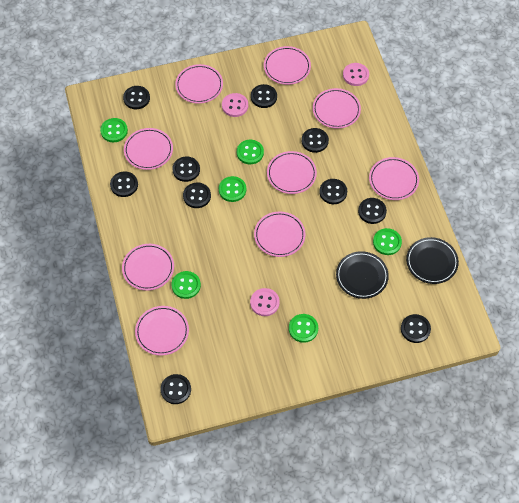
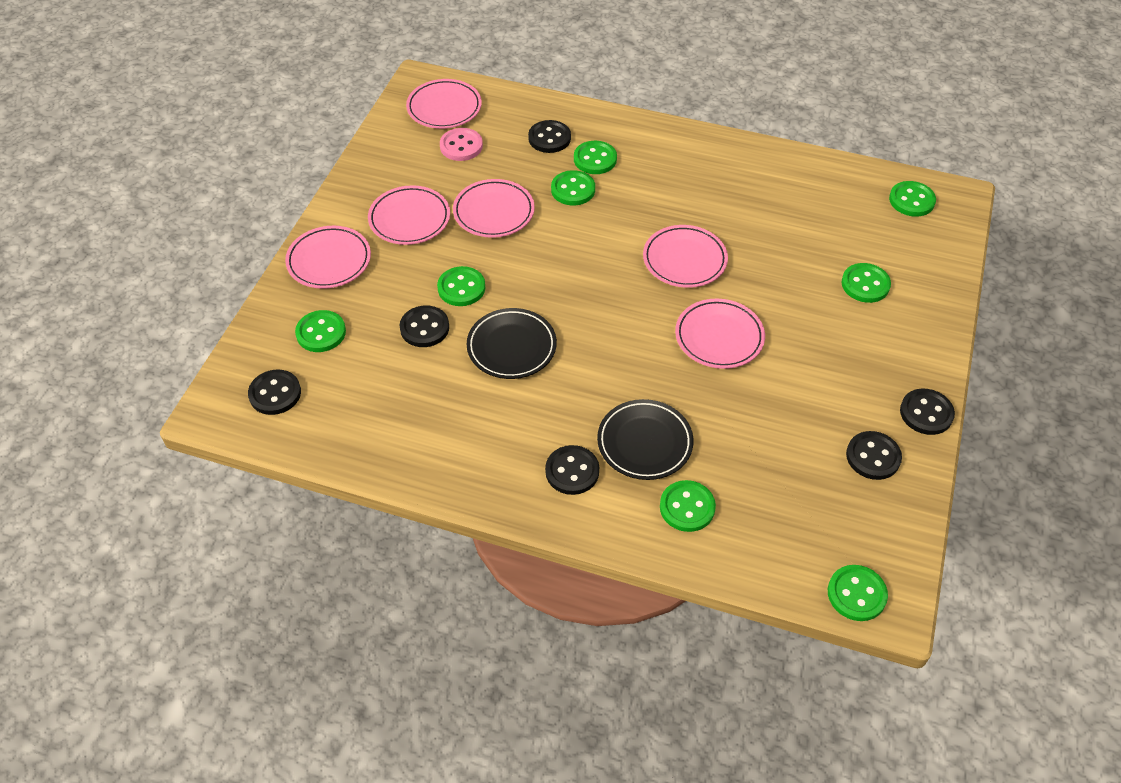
black button: [110,171,138,197] [123,86,150,109] [160,374,191,404] [172,157,200,182] [183,183,211,208] [251,84,277,108] [302,128,329,153] [319,179,347,204] [358,198,387,224] [401,314,431,343] = 10 -> [248,369,301,415] [400,305,449,347] [528,120,571,153] [545,445,599,495] [846,431,902,480] [900,389,955,435] = 6
green button: [100,118,128,142] [171,271,201,299] [219,176,246,202] [237,140,264,164] [289,314,318,343] [373,228,402,255] = 6 -> [295,310,346,352] [437,266,485,306] [551,170,595,205] [574,141,617,174] [660,480,716,532] [828,565,888,621] [841,263,891,303] [889,181,936,217] = 8
pink button: [222,93,248,117] [250,288,280,316] [343,63,369,86] = 3 -> [440,128,483,161] = 1
pink plate: [122,244,174,291] [124,128,173,170] [135,306,189,356] [175,64,223,104] [254,212,306,257] [264,46,311,85] [267,151,317,194] [313,88,361,128] [369,157,419,200] = 9 -> [285,226,371,289] [368,185,450,245] [406,79,482,129] [453,179,535,238] [643,225,728,288] [675,299,765,369] = 6

